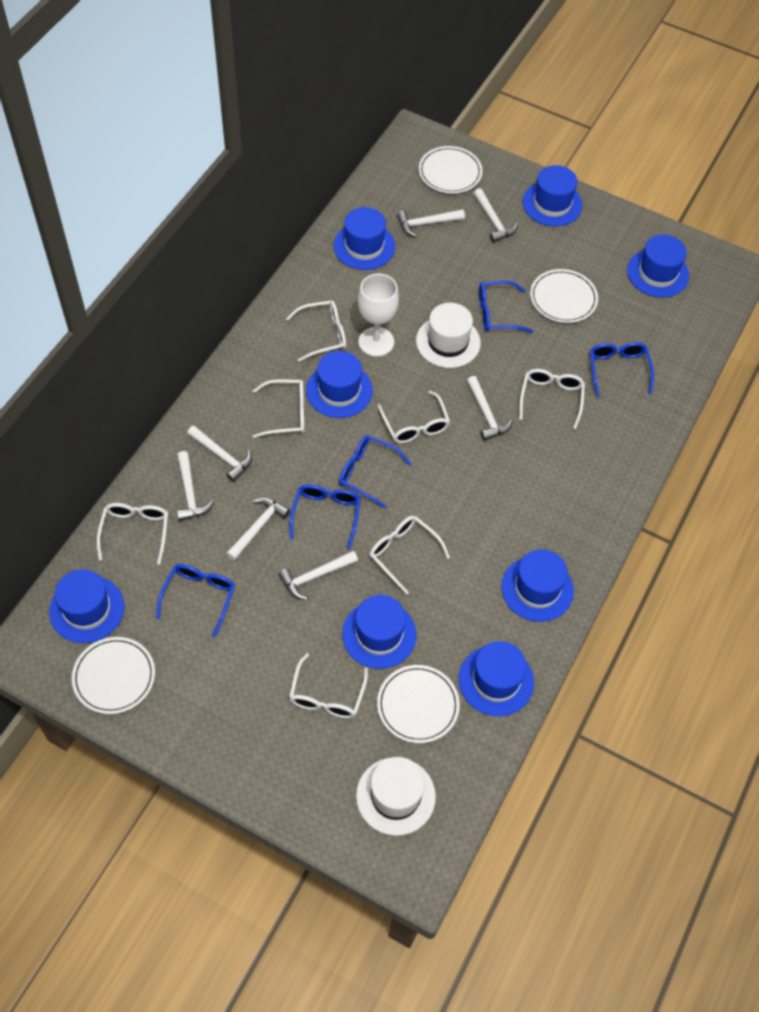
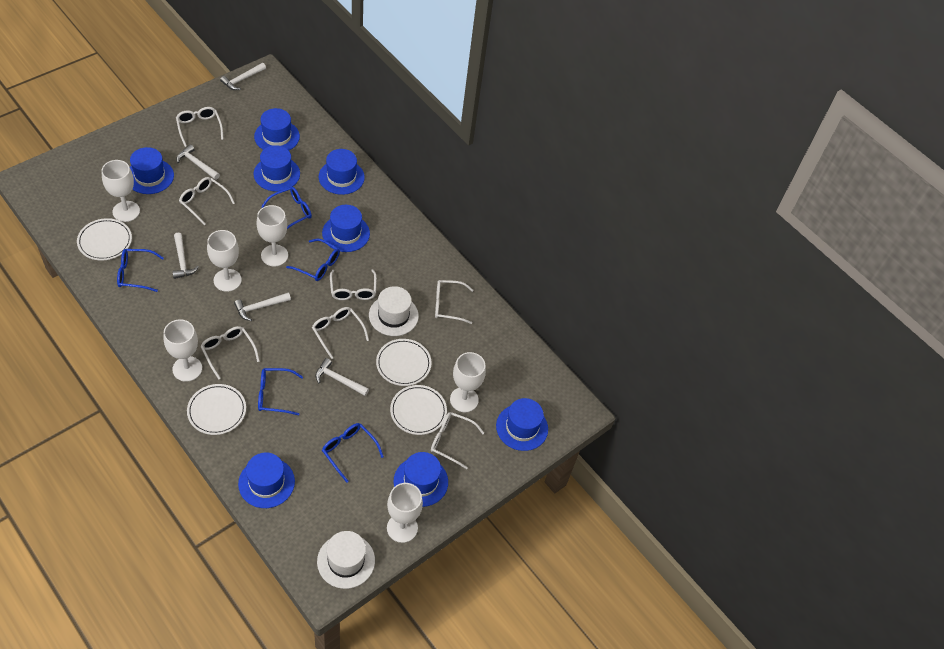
white goblet: [358,274,399,357] = 1 -> [101,160,140,222] [163,319,202,382] [207,230,242,292] [257,205,288,267] [387,483,423,543] [450,352,486,412] = 6
white hammer: [177,451,214,521] [187,426,252,482] [226,498,290,561] [279,551,358,600] [397,209,465,237] [467,376,513,441] [473,188,518,243] = 7 -> [172,233,199,279] [176,144,220,180] [220,63,266,90] [234,292,291,321] [315,358,369,396] = 5

